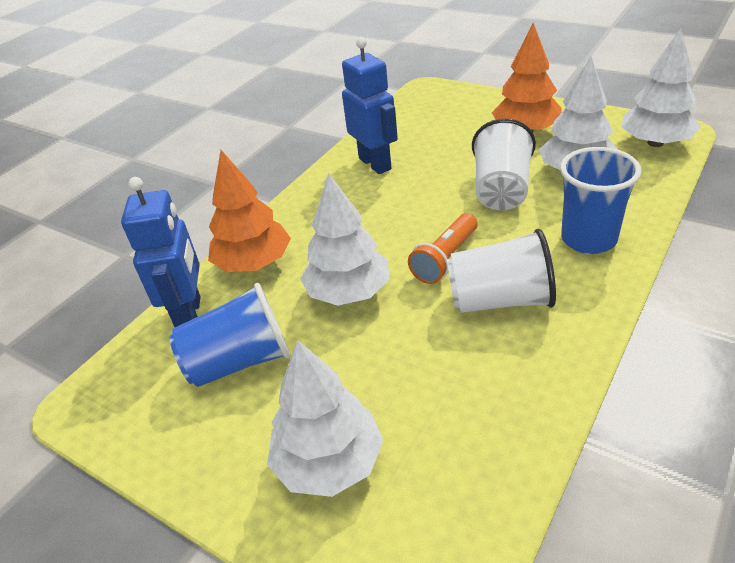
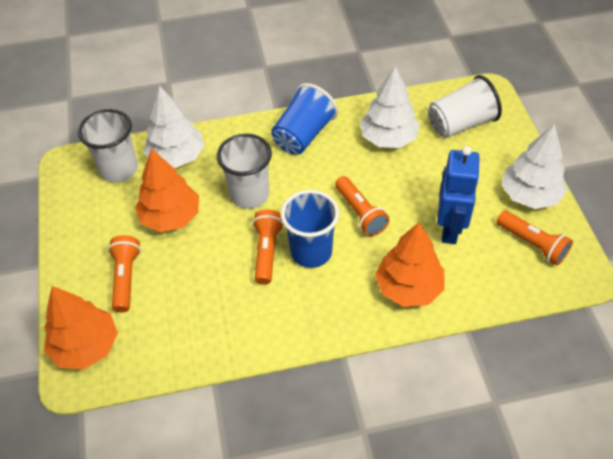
blue robot: [121,177,201,327] [342,37,398,174] = 2 -> [437,146,480,244] = 1
orange flashlight: [408,213,477,284] = 1 -> [108,235,141,313] [253,209,284,285] [335,176,390,236] [497,211,573,266] = 4
orange tree: [208,150,291,272] [492,23,562,133] = 2 -> [44,286,118,369] [135,148,199,232] [375,222,444,307] = 3
white cup: [446,229,556,313] [472,118,536,210] = 2 -> [78,109,138,182] [217,134,272,209] [428,75,502,138] = 3
white tree: [267,340,384,497] [300,173,390,306] [539,56,618,170] [621,28,701,147] = 4 -> [144,86,205,168] [360,66,420,148] [502,124,568,209] = 3

